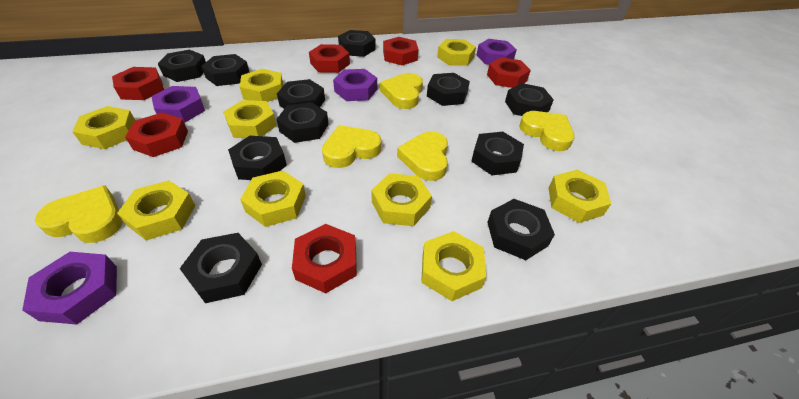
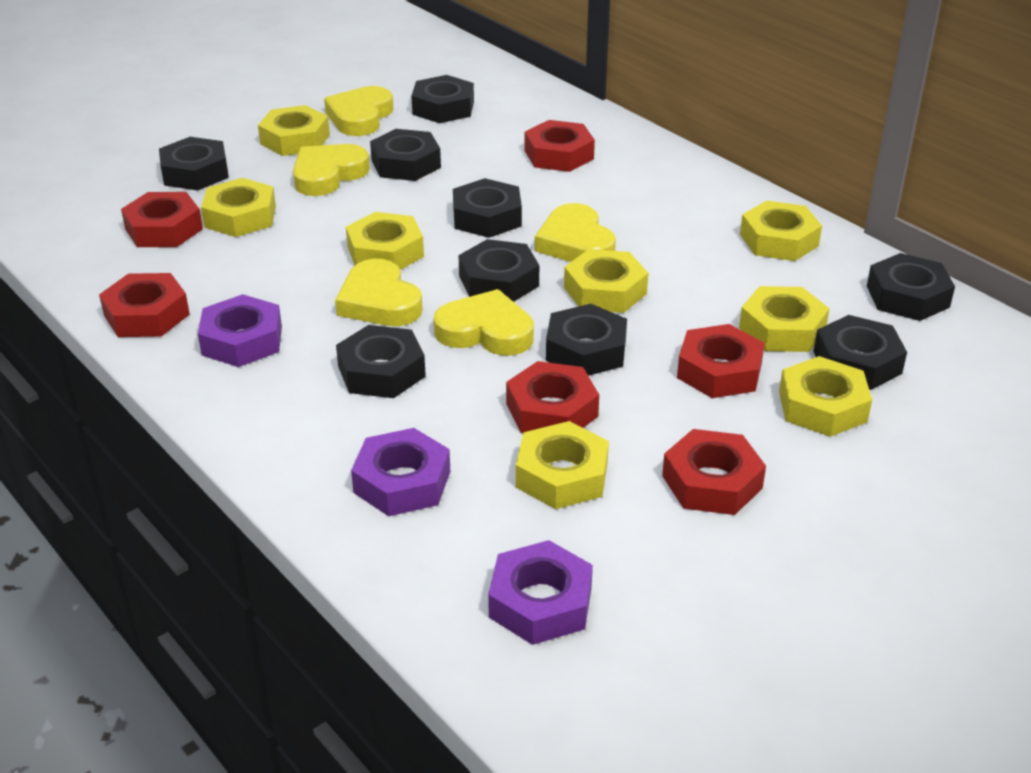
black nut: [158,50,206,82] [179,233,262,303] [201,54,250,86] [228,136,287,180] [276,102,329,143] [277,79,325,109] [338,30,376,57] [427,73,470,106] [471,132,524,175] [487,199,555,260] [505,83,554,116] = 11 -> [159,137,229,191] [336,325,426,398] [370,129,441,181] [411,75,474,123] [453,178,522,238] [459,239,539,302] [546,304,627,376] [814,315,907,390] [867,253,955,321] = 9
purple nut: [22,252,117,325] [151,86,205,122] [333,69,377,101] [477,39,517,65] = 4 -> [198,294,282,367] [351,428,450,516] [488,540,593,645] = 3
yellow nut: [72,106,135,149] [117,180,196,240] [223,100,277,138] [240,69,283,102] [240,171,306,227] [371,173,432,226] [421,231,486,301] [437,39,476,66] [549,170,611,223] = 9 -> [201,178,276,237] [258,105,330,156] [346,212,424,270] [516,421,609,509] [564,249,648,313] [739,286,830,352] [740,200,822,261] [779,356,872,437] = 8

